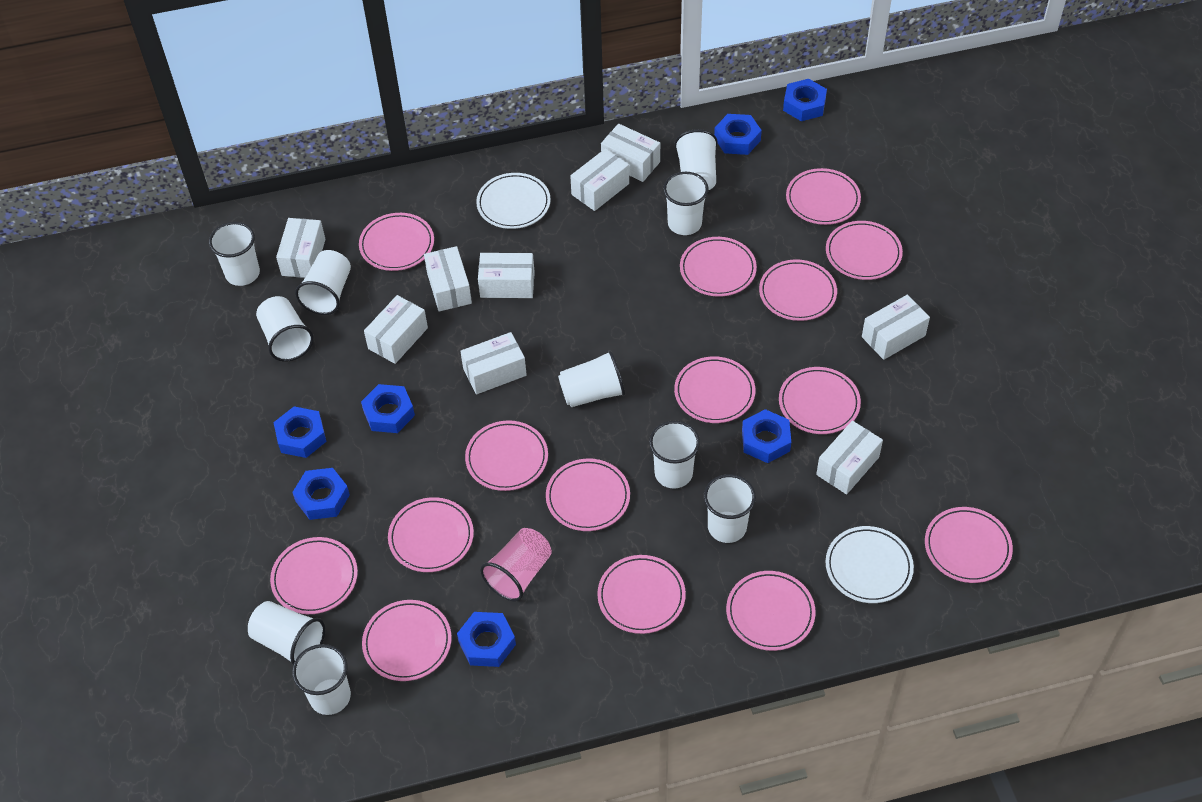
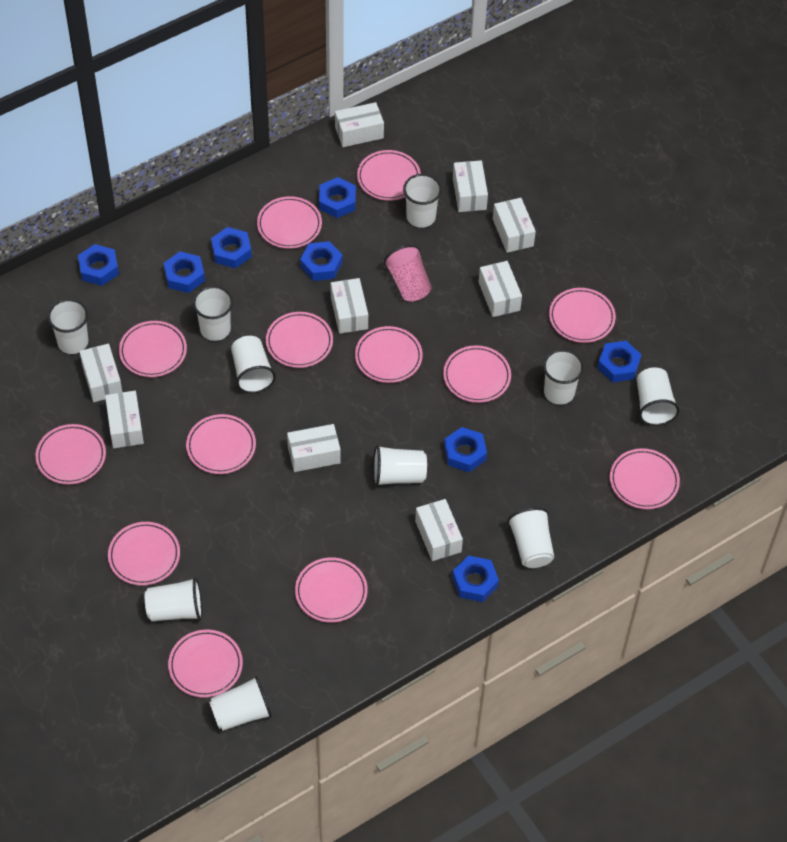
blue nut: [273,407,327,458] [292,468,350,520] [361,384,415,433] [457,612,516,667] [714,114,762,155] [742,409,791,463] [783,79,827,121] = 7 -> [78,244,119,286] [164,251,205,293] [211,227,252,268] [300,241,343,281] [319,177,356,218] [444,427,487,472] [452,555,499,602] [597,341,641,382] = 8
pink plate: [270,537,358,614] [359,213,434,271] [362,600,452,681] [388,497,474,572] [465,420,548,491] [546,458,630,531] [597,555,686,634] [674,356,755,423] [680,237,757,297] [726,571,816,651] [759,259,837,321] [779,367,861,434] [786,168,861,225] [826,221,903,280] [925,507,1013,583] = 15 -> [35,424,106,484] [108,522,180,586] [119,321,187,377] [168,630,243,698] [186,414,256,474] [257,196,322,249] [266,312,333,368] [295,557,368,623] [355,326,423,383] [357,150,421,201] [443,345,511,403] [549,288,616,343] [610,448,680,509] = 13
white plate: [476,173,551,229] [825,526,914,603] = 2 -> none = 0

